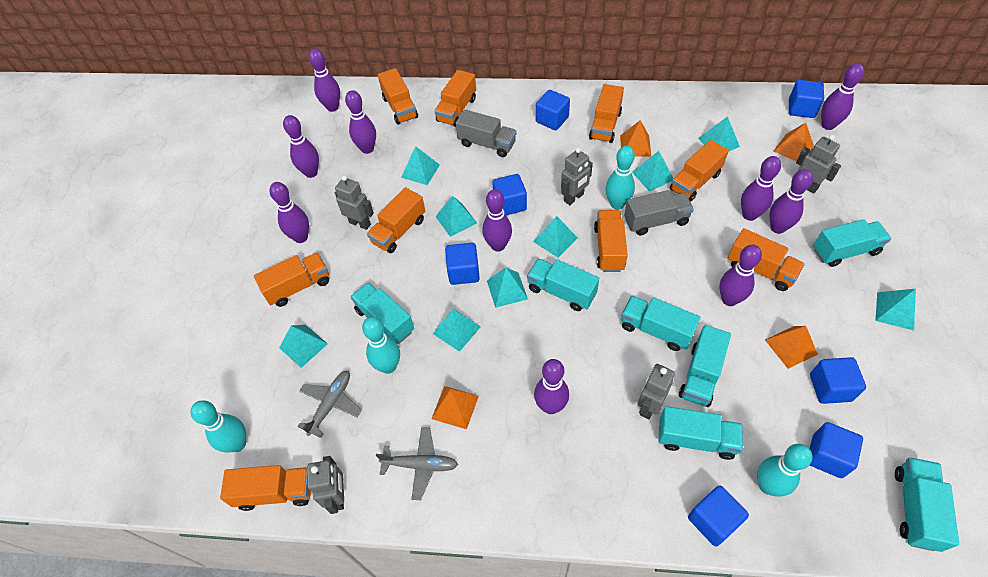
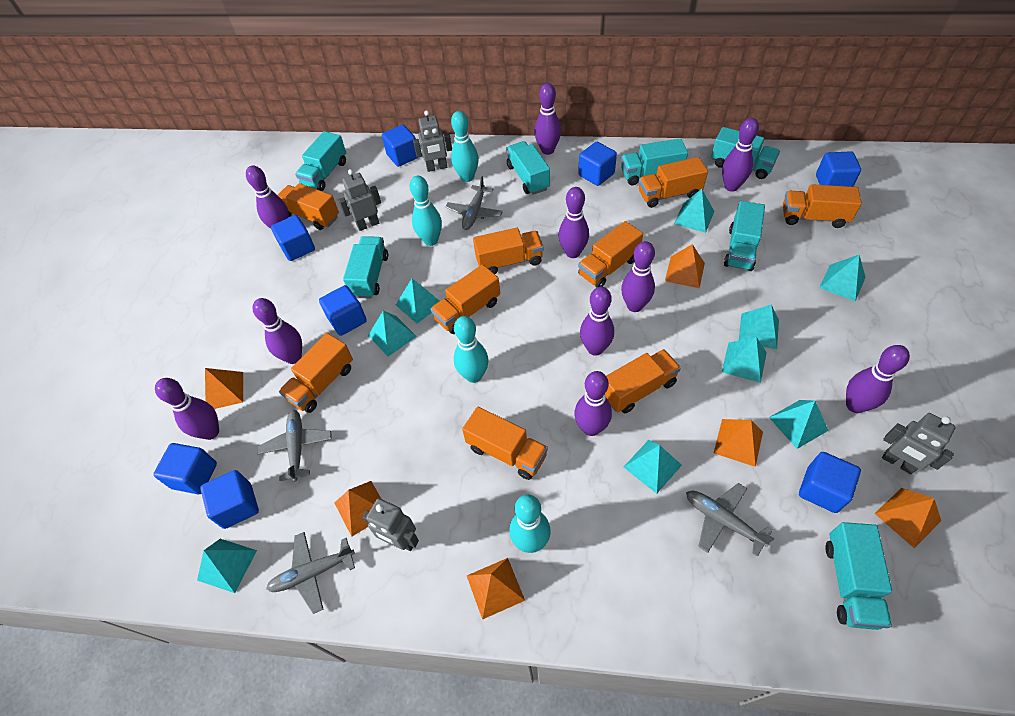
blue cube: [445,243,480,285] [493,174,527,215] [536,90,570,130] [688,486,749,546] [789,80,824,118] [809,422,863,478] [810,357,866,404] = 7 -> [153,443,217,494] [200,470,259,529] [271,215,315,261] [319,285,367,336] [382,125,419,167] [578,142,617,186] [799,452,861,513] [816,151,861,187] = 8
grey plane: [297,371,362,438] [376,427,458,500] = 2 -> [258,410,332,482] [266,532,355,614] [445,176,503,230] [686,483,775,557] = 4
grey robot: [307,456,344,514] [335,175,374,230] [561,148,593,205] [638,364,675,419] [796,134,841,194] = 5 -> [338,169,381,231] [362,498,419,551] [413,110,452,172] [882,413,956,474] = 4
grey truck: [456,109,516,157] [624,190,694,236] = 2 -> none = 0
orange pyramid: [432,386,479,429] [620,120,651,157] [765,326,818,369] [774,123,814,161] = 4 -> [205,368,243,409] [335,481,381,536] [467,558,525,620] [665,244,705,288] [714,419,763,467] [874,488,941,548] = 6

